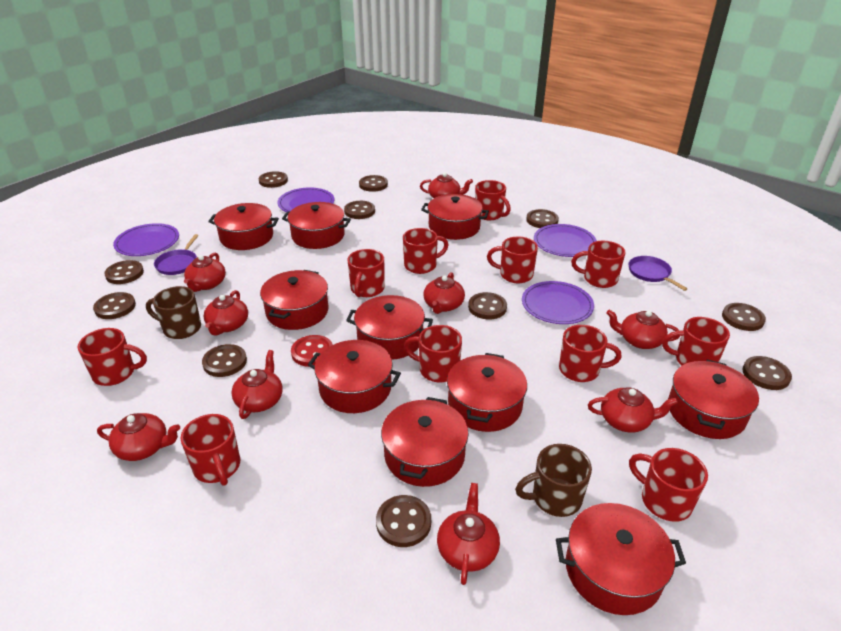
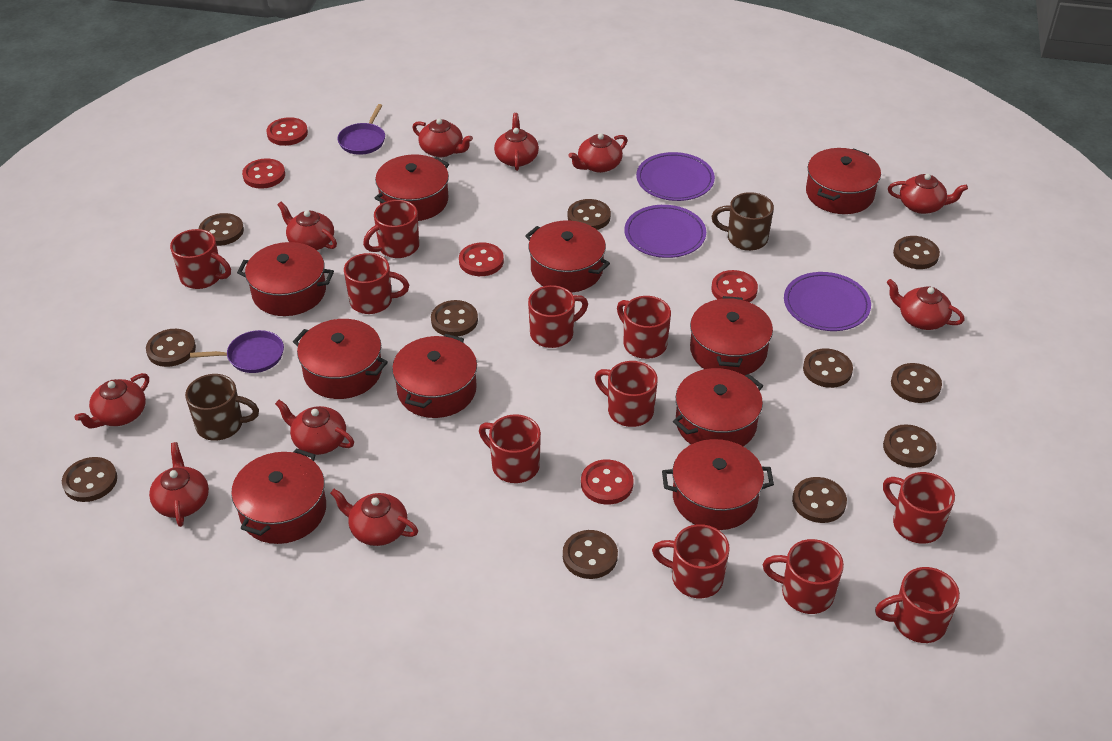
purple plate: [113,223,179,256] [277,187,334,212] [522,281,594,324] [534,224,597,257] = 4 -> [624,205,706,258] [636,152,715,201] [784,272,871,331] = 3
red button: [291,335,333,367] = 1 -> [242,158,285,189] [267,117,308,146] [459,242,504,276] [581,459,634,505] [711,270,758,302] = 5
red teapot: [97,413,180,461] [184,253,226,292] [204,290,248,336] [231,350,283,419] [420,173,473,198] [424,272,465,314] [437,483,500,585] [588,387,678,433] [606,310,680,349] = 9 -> [74,373,149,428] [149,442,209,527] [275,400,354,455] [277,202,337,250] [330,489,418,546] [412,118,473,157] [494,113,539,171] [568,133,627,173] [886,279,965,330] [888,174,968,214] = 10

